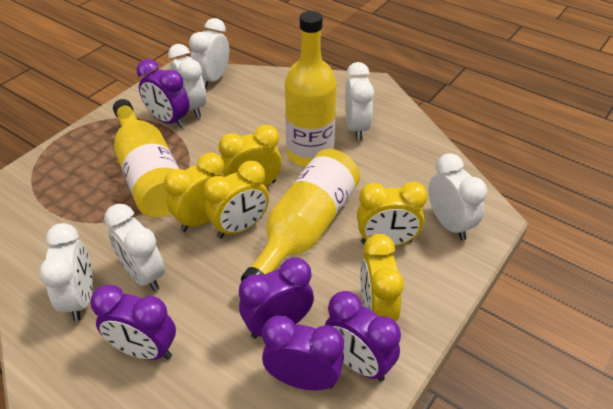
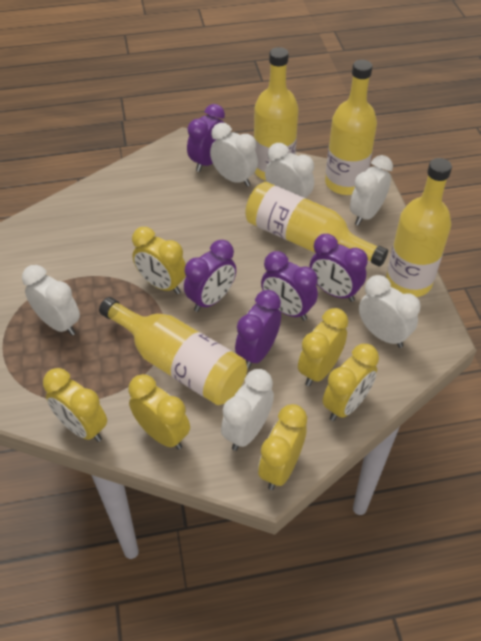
yellow bottle: [113,99,179,217] [241,149,360,282] [285,11,337,167] = 3 -> [99,297,247,405] [245,182,388,267] [254,47,299,181] [325,60,377,195] [386,158,452,297] = 5
yellow clock: [164,153,225,232] [204,161,269,238] [219,125,282,187] [357,182,428,246] [360,234,404,321] = 5 -> [43,368,107,442] [128,374,190,450] [132,227,186,294] [258,404,307,490] [298,308,348,386] [322,344,379,421] = 6

